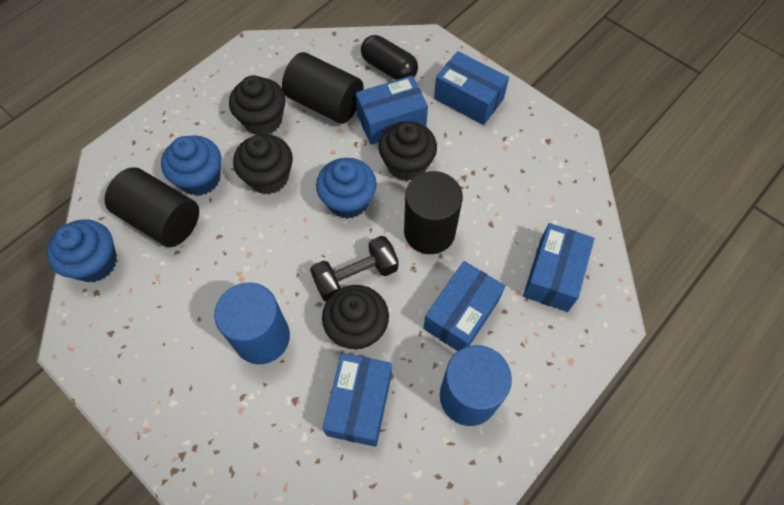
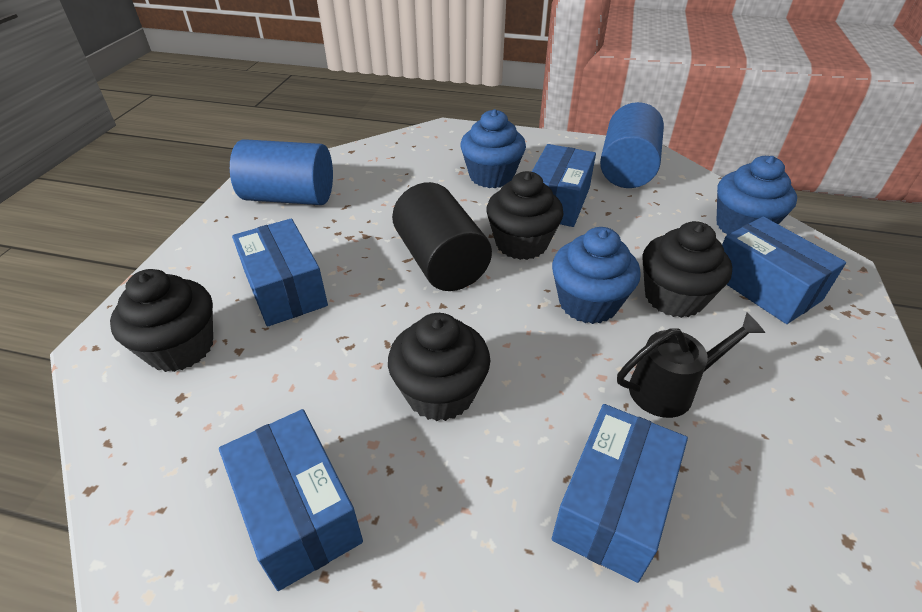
black capsule: [361,35,418,80] = 1 -> none = 0
black cylinder: [104,167,199,247] [282,52,364,124] [404,171,463,254] = 3 -> [392,182,492,291] = 1
black dumbbell: [310,236,398,301] = 1 -> none = 0
black watering can: none = 0 -> [617,313,765,418] = 1

